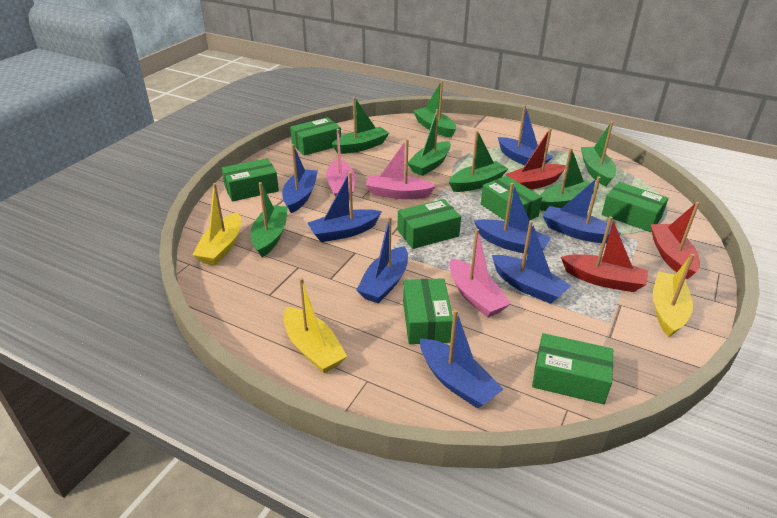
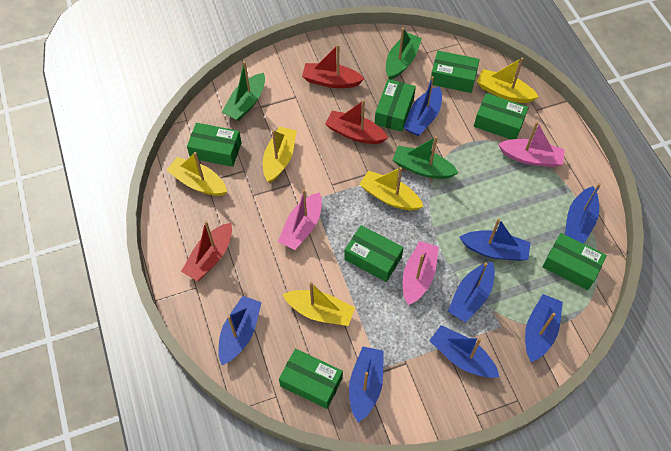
green boat: [251,182,288,257] [332,97,389,154] [408,109,451,176] [413,81,456,138] [449,131,508,192] [540,148,595,211] [581,121,616,186] = 7 -> [222,61,265,121] [386,28,422,80] [392,136,459,179] = 3
yellow boat: [193,183,241,265] [284,278,347,373] [653,254,695,337] = 3 -> [166,152,227,196] [263,127,297,183] [283,282,355,326] [359,167,424,211] [477,57,539,103] = 5

